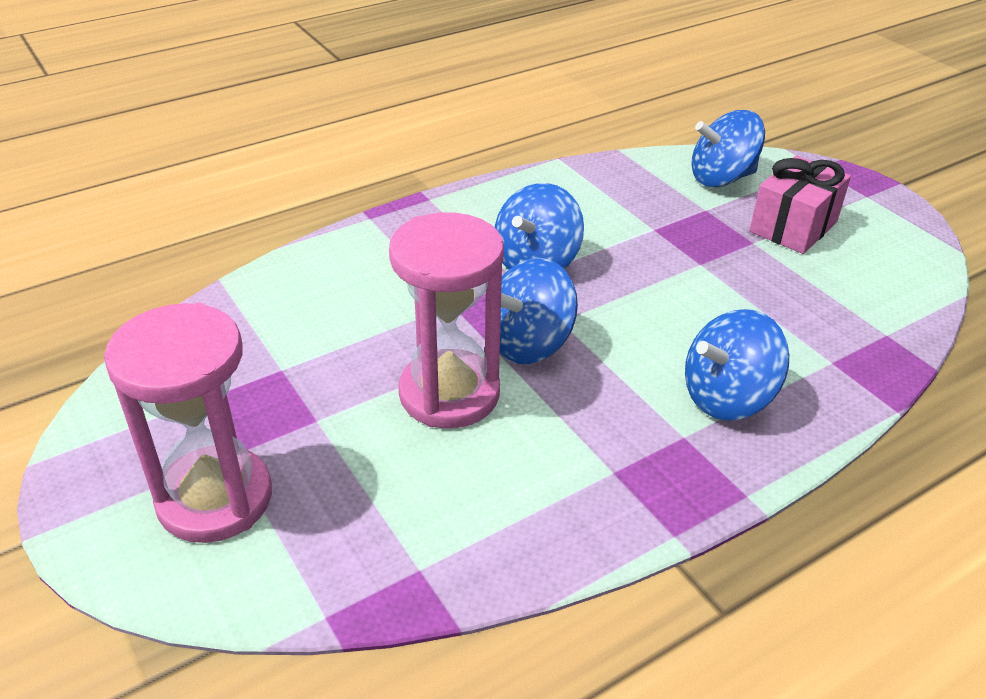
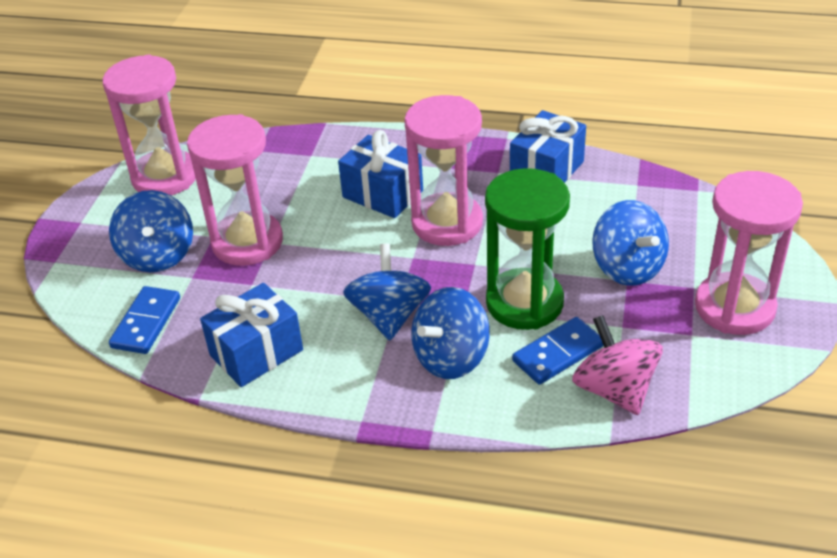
blue domino: none = 0 -> [109,286,180,354] [512,317,604,385] = 2
blue gift: none = 0 -> [200,283,303,387] [338,130,423,218] [510,110,586,183] = 3
green hourglass: none = 0 -> [485,168,570,330] = 1
pink gift: [749,156,851,254] = 1 -> none = 0
pink hourglass: [104,303,272,543] [389,212,504,428] = 2 -> [102,55,196,195] [187,114,283,266] [404,95,483,246] [695,171,803,335] = 4
pink spinning top: none = 0 -> [572,315,663,415] = 1

